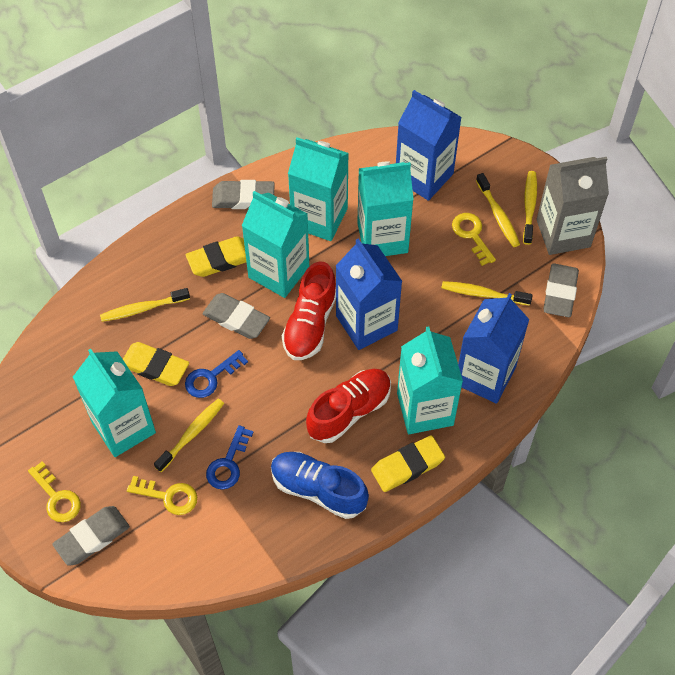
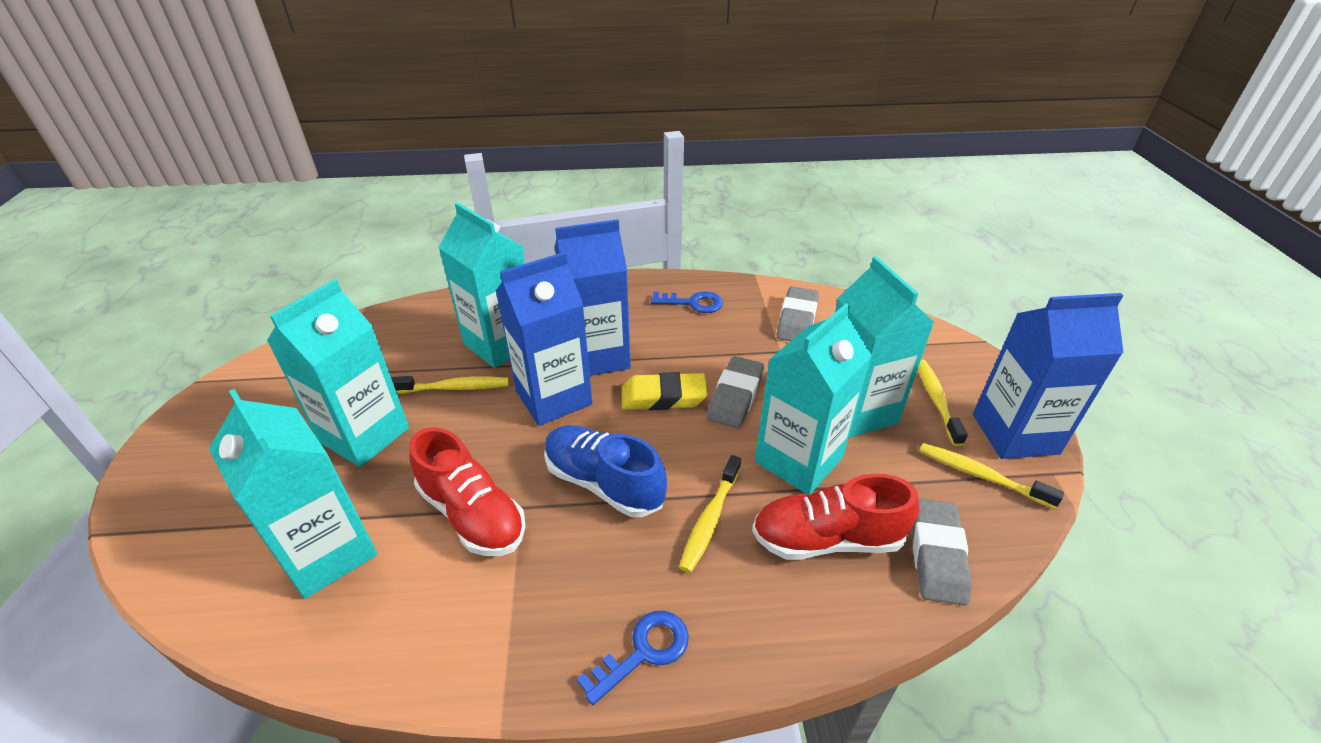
grey carton: [536,157,609,255] = 1 -> none = 0
grey eraser: [52,506,130,566] [202,293,270,339] [212,180,275,209] [543,263,579,317] = 4 -> [707,356,764,428] [777,286,819,341] [912,498,972,606] = 3
yellow eraser: [123,342,189,386] [186,236,246,277] [371,435,445,492] = 3 -> [622,372,708,410] = 1
yellow key: [28,461,81,522] [127,476,197,515] [452,213,496,266] = 3 -> none = 0
yellow toothbrush: [100,288,190,322] [154,399,224,472] [442,281,533,306] [476,173,520,247] [523,171,537,245] = 5 -> [391,376,509,394] [679,455,741,573] [918,360,968,446] [919,443,1064,509] = 4

